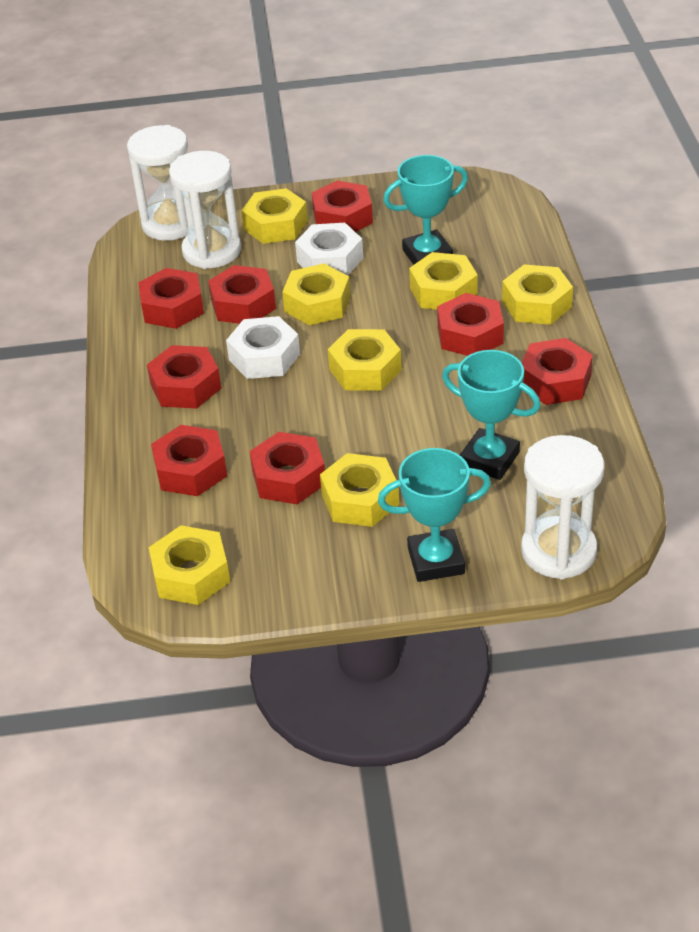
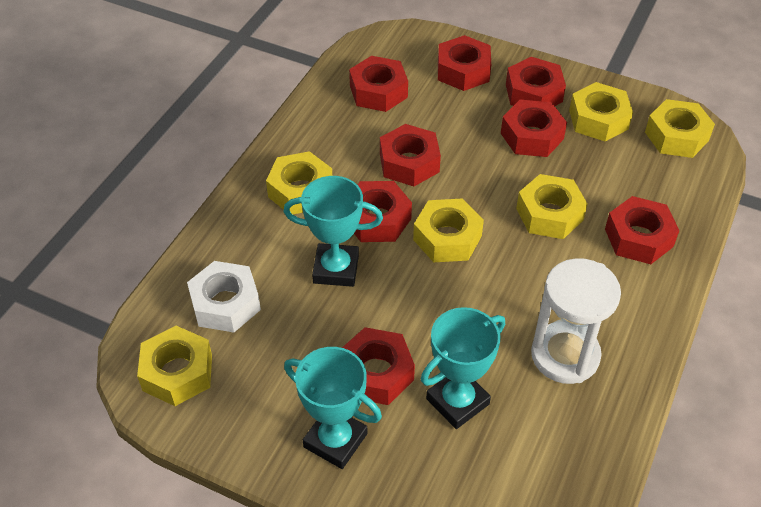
white hourglass: [127,125,188,241] [169,151,241,269] [521,435,604,579] = 3 -> [531,258,621,384] = 1
white nut: [226,316,300,379] [295,223,363,276] = 2 -> [187,261,261,332] = 1
yellow nut: [149,525,230,605] [241,188,308,244] [282,264,351,325] [320,453,399,527] [328,329,402,391] [409,252,478,310] [502,264,573,325] = 7 -> [137,326,212,406] [266,151,332,214] [413,198,484,262] [516,174,588,239] [569,82,633,141] [645,99,715,158] = 6

